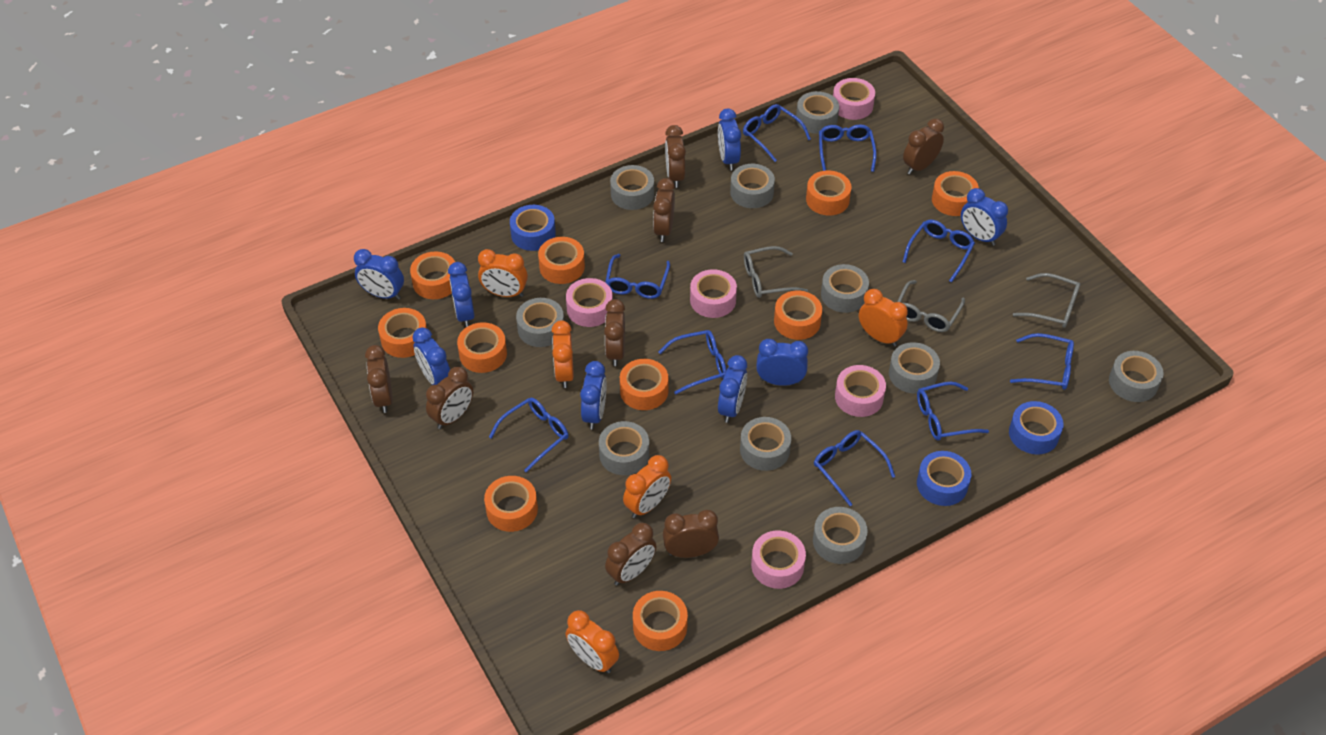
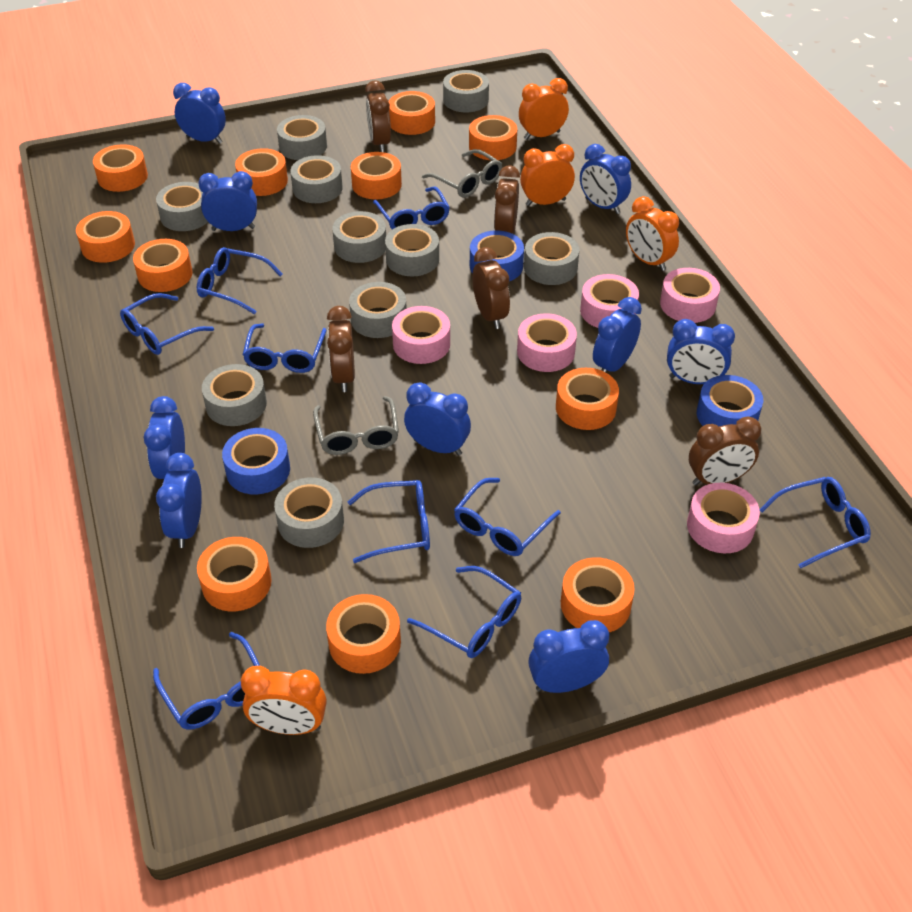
blue clock: [354,249,404,300] [413,328,450,385] [448,262,475,327] [580,361,607,429] [718,109,741,170] [718,355,747,423] [756,339,808,386] [961,188,1008,246] = 8 -> [144,396,185,479] [156,453,202,548] [173,83,226,144] [198,171,257,231] [404,383,471,456] [528,620,609,693] [580,144,631,214] [593,297,642,373] [667,319,735,384] = 9
brown clock: [365,345,393,413] [426,367,473,429] [604,299,625,366] [605,523,657,586] [653,178,675,242] [663,510,719,558] [665,125,686,188] [903,119,944,174] = 8 -> [327,306,355,392] [365,80,391,152] [473,247,510,329] [494,165,520,234] [689,416,761,486] = 5
grey glasses: [744,246,808,298] [897,280,965,332] [1013,273,1080,328] = 3 -> [313,396,399,455] [422,149,502,198] = 2
orange clock: [478,249,528,297] [552,320,574,388] [566,610,619,673] [623,455,671,518] [859,289,908,346] = 5 -> [241,666,327,735] [519,78,569,140] [520,144,575,206] [626,196,679,271] = 4
orange tape: [378,308,427,358] [410,251,455,299] [457,322,507,373] [484,476,538,532] [538,237,585,284] [620,359,669,410] [633,591,688,651] [774,291,822,340] [806,170,851,215] [932,171,979,216] = 10 -> [76,211,135,263] [93,144,148,192] [133,239,193,292] [197,537,272,611] [235,148,288,196] [326,594,401,674] [351,152,402,199] [388,91,435,135] [469,115,517,160] [556,368,619,430] [561,557,635,632] = 11

